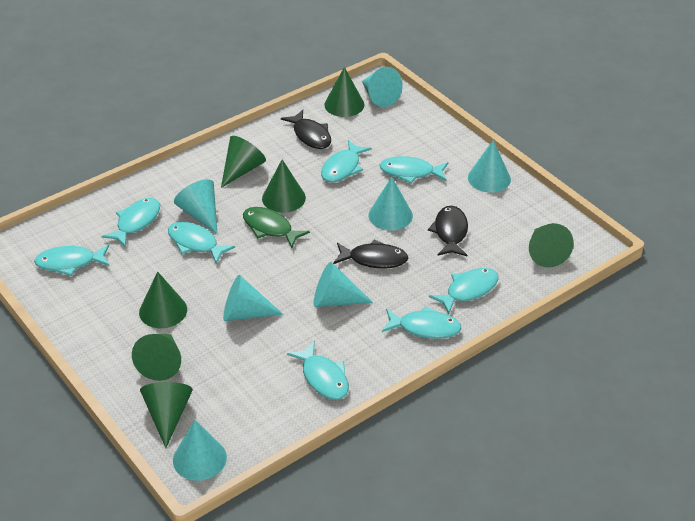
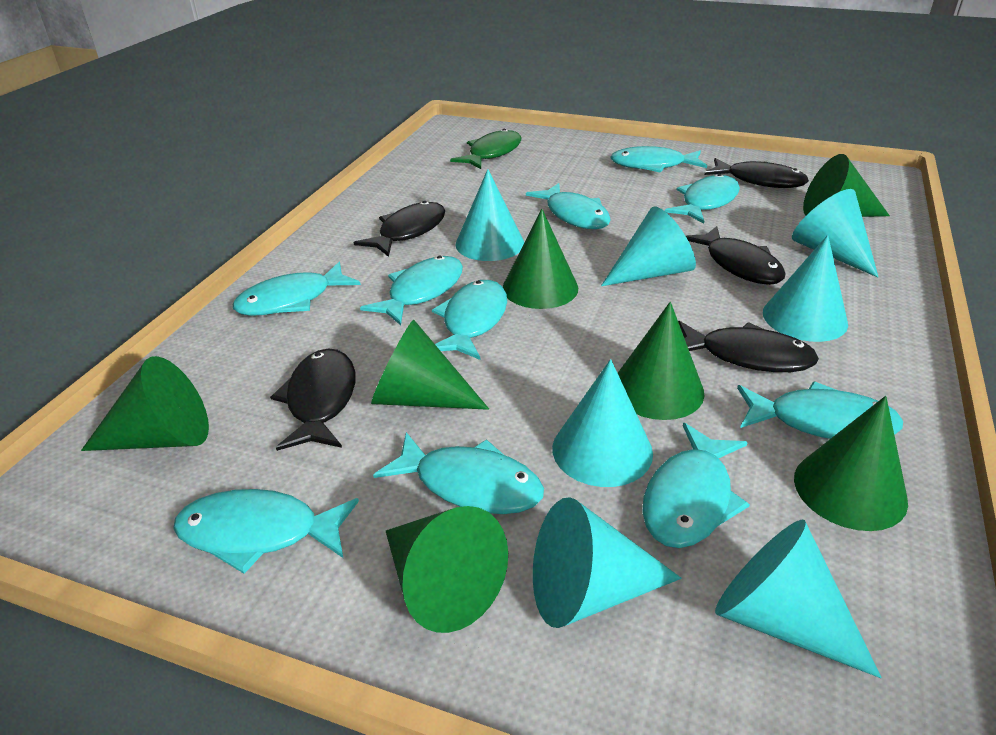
black fish: [281,110,331,149] [333,239,408,269] [428,206,468,256] = 3 -> [270,348,356,451] [353,201,445,257] [678,321,819,372] [685,226,786,285] [704,158,809,188] = 5
turquoise fish: [34,245,109,276] [102,198,160,247] [168,222,235,264] [287,341,349,400] [321,140,372,182] [379,156,448,183] [382,306,461,339] [429,268,498,314] = 8 -> [173,489,359,574] [233,262,361,316] [360,255,463,325] [373,432,544,514] [432,280,507,360] [526,183,611,229] [610,146,707,173] [642,423,750,548] [665,174,740,223] [737,381,903,439] = 10

